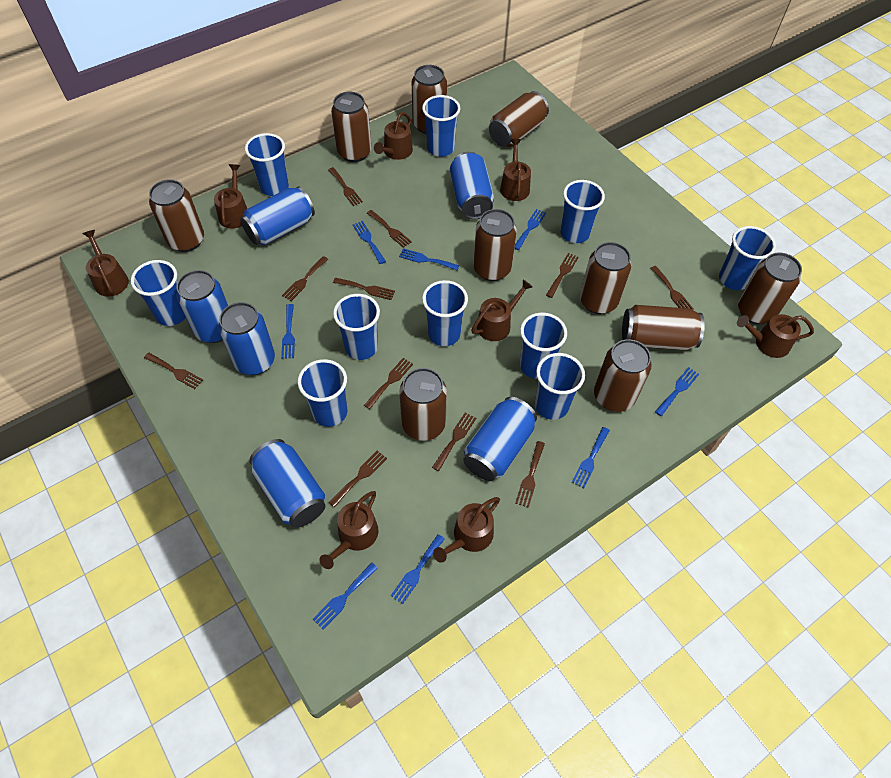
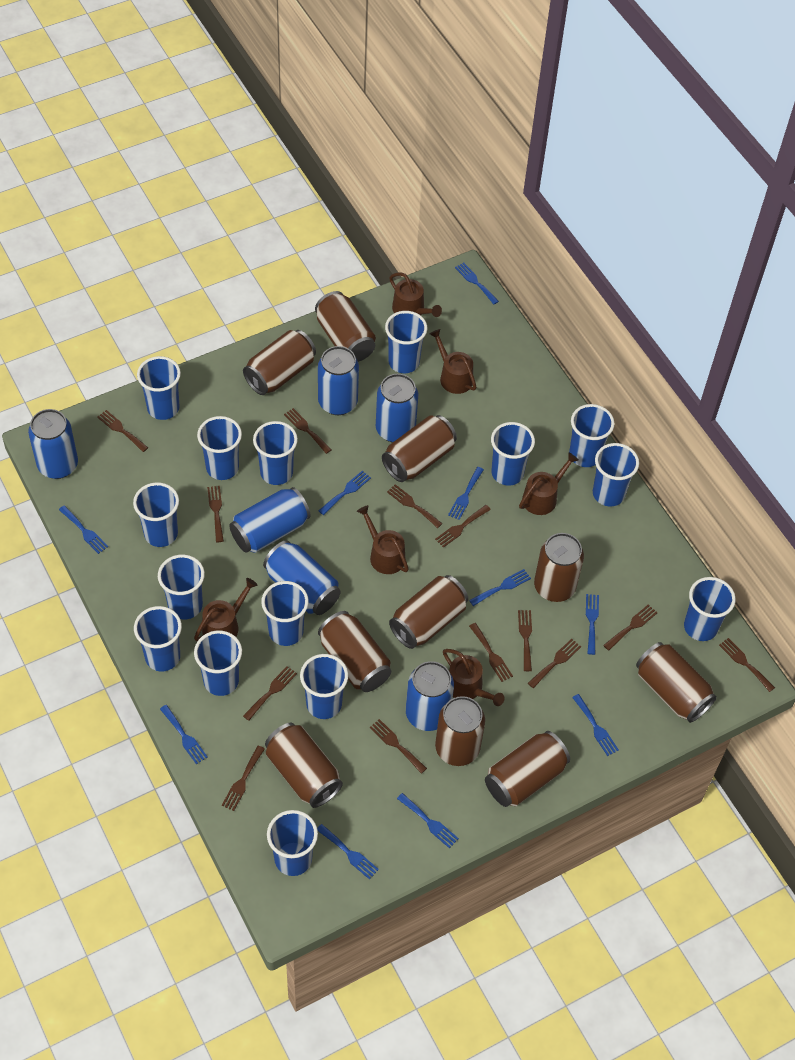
blue cup: [131,260,186,326] [245,133,289,196] [298,359,347,427] [333,294,380,360] [422,95,460,157] [422,280,468,346] [520,313,567,379] [535,353,585,420] [560,180,605,243] [719,226,776,290] = 10 -> [133,482,179,547] [134,606,182,672] [137,356,181,420] [158,555,205,619] [194,630,242,696] [197,416,242,480] [253,421,298,485] [261,581,309,646] [267,810,318,876] [300,654,348,719] [385,311,427,373] [491,422,535,486] [569,404,615,467] [593,443,639,507] [684,577,736,641] = 15
blue fork: [281,304,295,359] [313,562,378,630] [353,221,386,264] [391,534,445,604] [399,248,459,270] [514,209,546,250] [572,427,610,488] [655,367,699,416] = 8 -> [59,505,108,554] [160,705,208,764] [317,824,379,880] [318,471,371,515] [397,793,459,848] [448,467,484,520] [455,263,499,305] [469,569,531,606] [572,694,619,756] [586,594,599,655] = 10
brown fork: [144,353,203,389] [282,256,328,301] [328,167,363,206] [328,451,387,508] [333,278,395,300] [364,358,413,409] [367,210,412,248] [432,412,476,471] [515,441,545,508] [546,253,579,298] [651,266,694,310] = 11 -> [97,410,148,452] [207,486,224,542] [222,746,265,811] [243,666,297,721] [284,408,331,454] [370,719,427,774] [387,484,443,528] [435,505,491,548] [469,623,513,682] [518,610,532,671] [528,639,581,688] [603,604,657,651] [719,638,775,692] = 13
brown watering can: [83,230,129,297] [214,164,247,229] [319,491,378,569] [374,112,413,160] [433,497,500,563] [471,280,533,341] [500,139,531,201] [737,314,814,358] = 8 -> [194,578,258,641] [357,505,409,574] [389,272,442,317] [430,329,476,394] [443,649,504,706] [519,453,578,515] = 6

